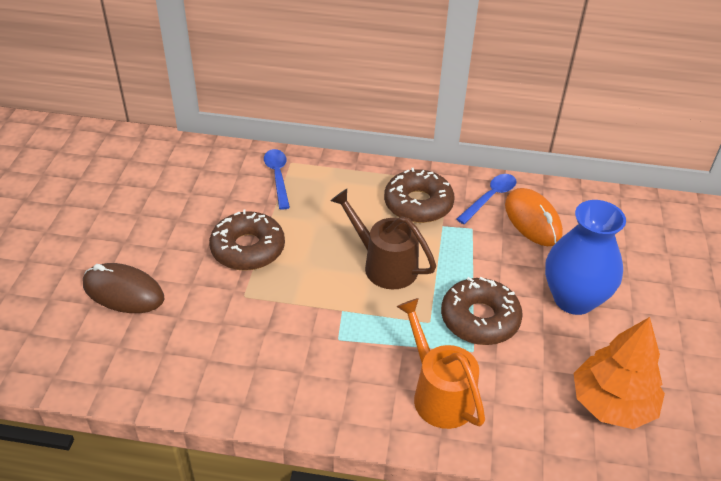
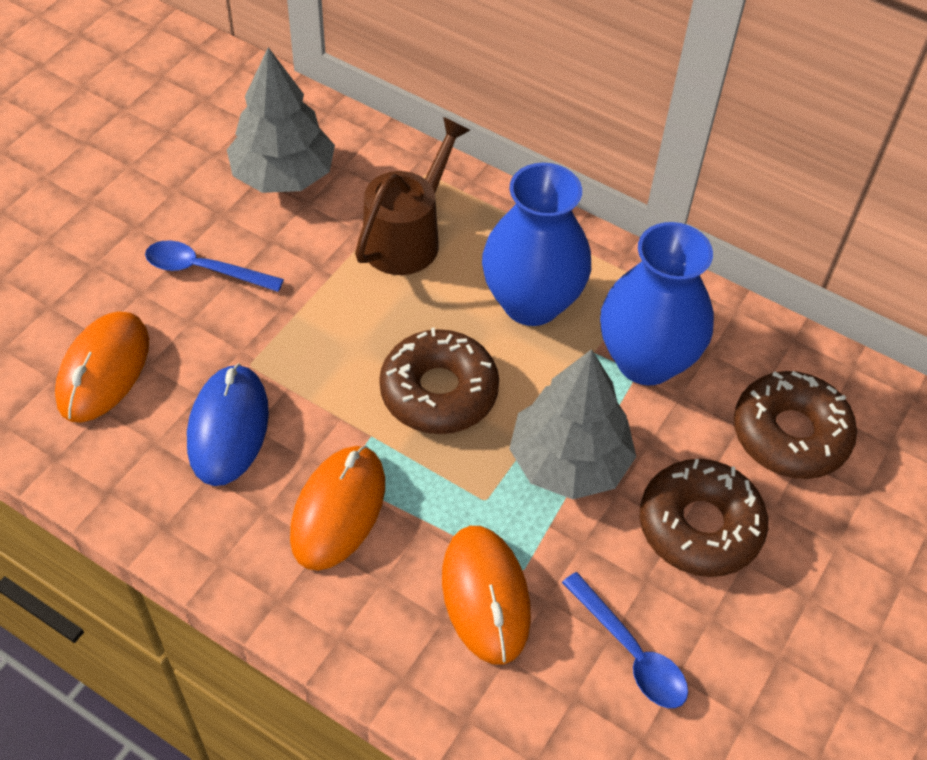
blue mouse: none = 0 -> [187,364,269,486] = 1
blue vase: [545,200,626,315] = 1 -> [482,163,591,326] [600,222,714,385] = 2
brown mouse: [83,263,164,313] = 1 -> none = 0
grey tree: none = 0 -> [227,47,335,193] [509,349,636,499] = 2
orange mouse: [505,188,563,246] = 1 -> [55,311,149,423] [290,445,385,571] [442,526,531,665] = 3
orange tree: [574,317,665,429] = 1 -> none = 0
orange watering can: [396,298,485,429] = 1 -> none = 0

